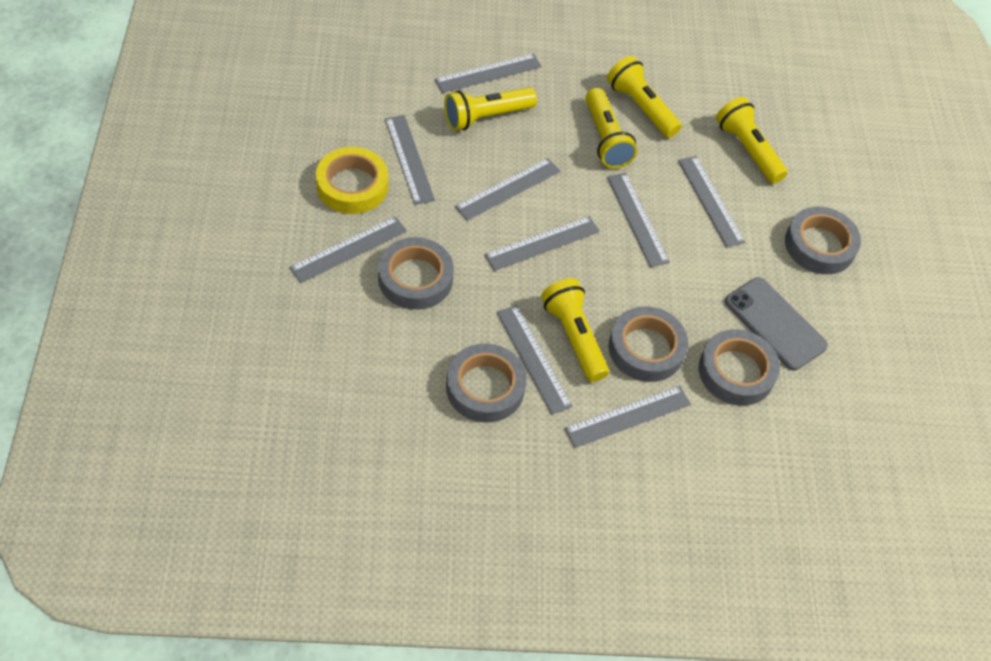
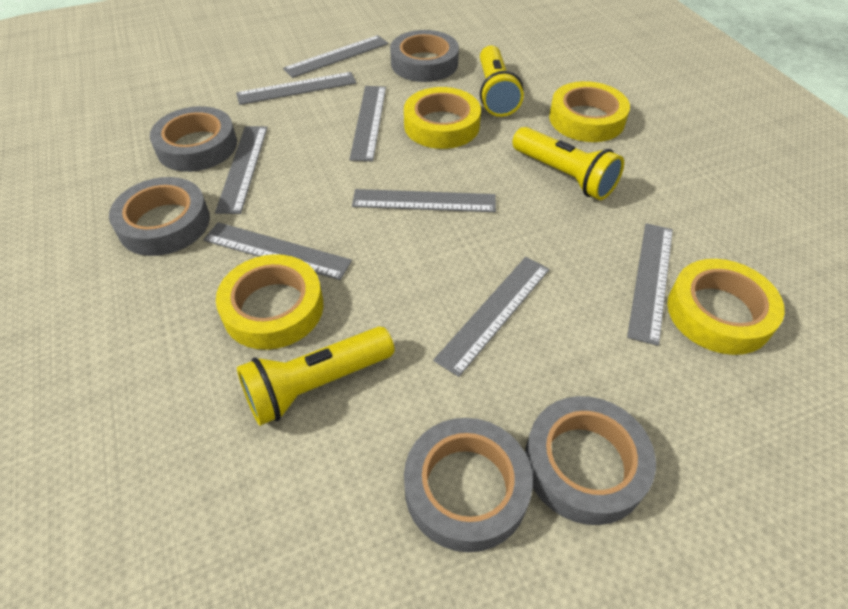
grey phone: [725,277,828,371] = 1 -> none = 0
grey ruler: [289,216,407,283] [385,115,435,205] [435,54,542,93] [455,158,560,221] [484,216,600,271] [497,305,573,415] [564,386,691,448] [607,173,670,267] [678,156,745,248] = 9 -> [203,222,352,280] [215,126,268,214] [236,72,356,105] [283,35,388,78] [349,86,386,161] [352,189,496,212] [433,257,550,377] [627,223,673,346] = 8
yellow flashlight: [444,87,537,130] [541,278,609,382] [585,88,638,168] [607,56,682,138] [716,97,788,184] = 5 -> [237,327,394,426] [480,45,524,117] [512,127,624,200] = 3
yellow tape: [316,147,388,214] = 1 -> [216,254,324,350] [404,87,481,149] [549,81,630,142] [667,259,785,355] = 4

